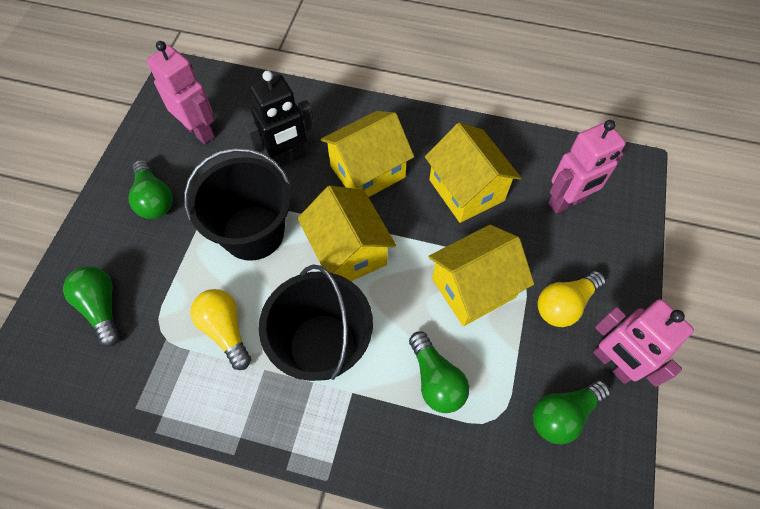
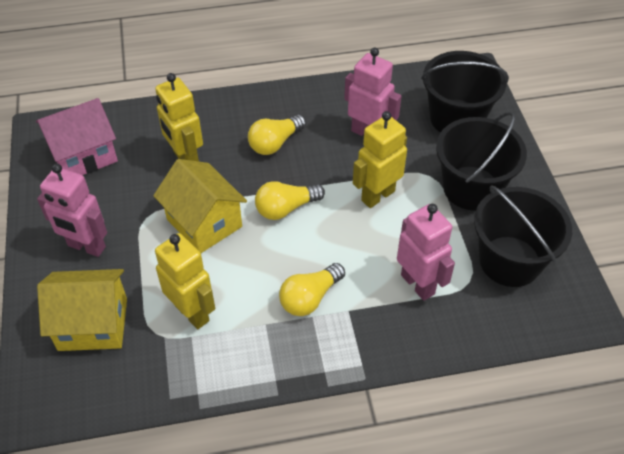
black bucket: [184,148,291,261] [259,265,373,381] = 2 -> [421,51,509,133] [436,111,527,211] [474,185,572,287] = 3
black robot: [245,71,315,167] = 1 -> none = 0
green light bulb: [63,266,120,347] [128,160,173,219] [409,332,469,413] [533,380,611,445] = 4 -> none = 0
pink house: none = 0 -> [36,98,118,175] = 1
yellow house: [298,186,396,281] [321,111,414,197] [425,123,521,223] [428,225,534,326] = 4 -> [37,269,127,351] [153,159,247,253] = 2
yellow light bulb: [190,289,251,370] [537,271,606,327] = 2 -> [248,114,306,155] [255,181,325,220] [279,263,345,316] = 3
yellow robot: none = 0 -> [155,73,203,162] [155,233,215,329] [353,111,407,208] = 3

